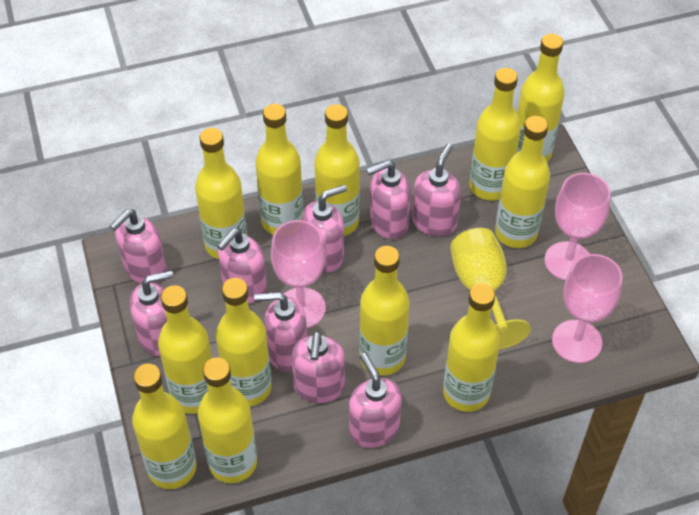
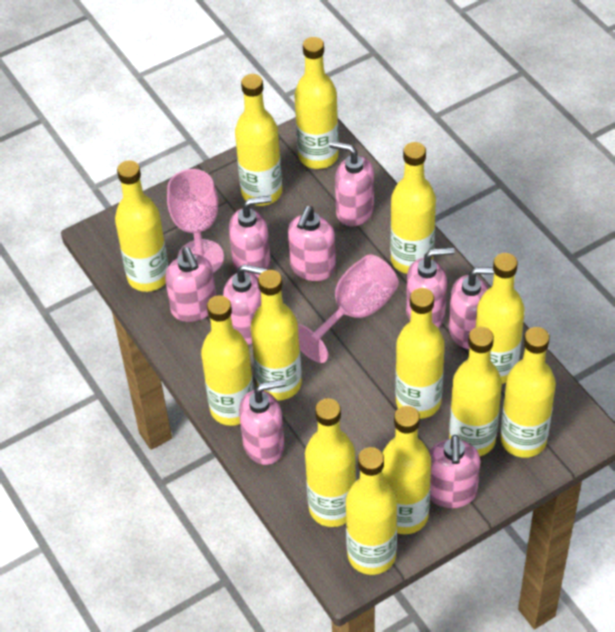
pink goblet: [271,220,326,328] [544,173,611,280] [552,254,623,363] = 3 -> [167,169,224,273] [298,255,399,363] = 2
yellow bottle: [132,364,197,489] [158,285,213,414] [195,128,247,259] [198,358,257,483] [216,278,272,406] [256,104,304,235] [314,104,360,236] [359,246,410,376] [443,283,500,412] [469,68,521,201] [495,116,550,248] [517,34,565,162] = 12 -> [115,160,169,292] [201,296,254,426] [235,74,282,206] [250,270,302,401] [294,37,339,169] [305,398,356,527] [346,447,397,575] [382,406,431,534] [390,142,436,274] [395,288,445,419] [449,327,502,456] [475,253,525,384] [500,327,556,458] = 13
yellow goblet: [450,228,531,349] = 1 -> none = 0

